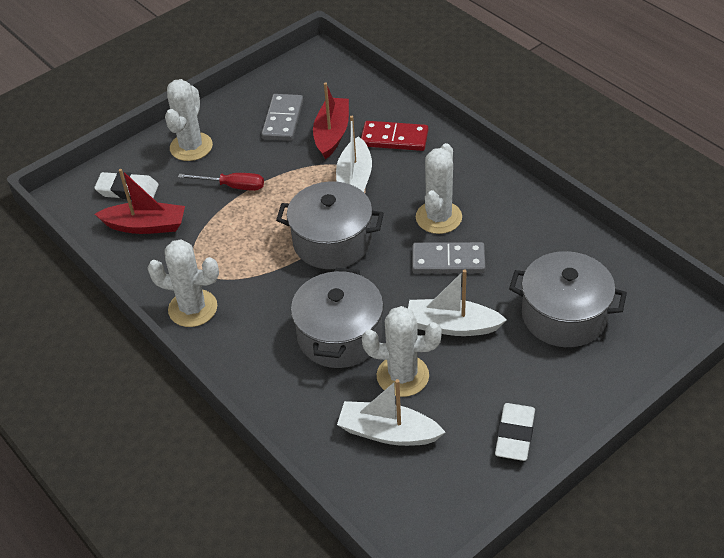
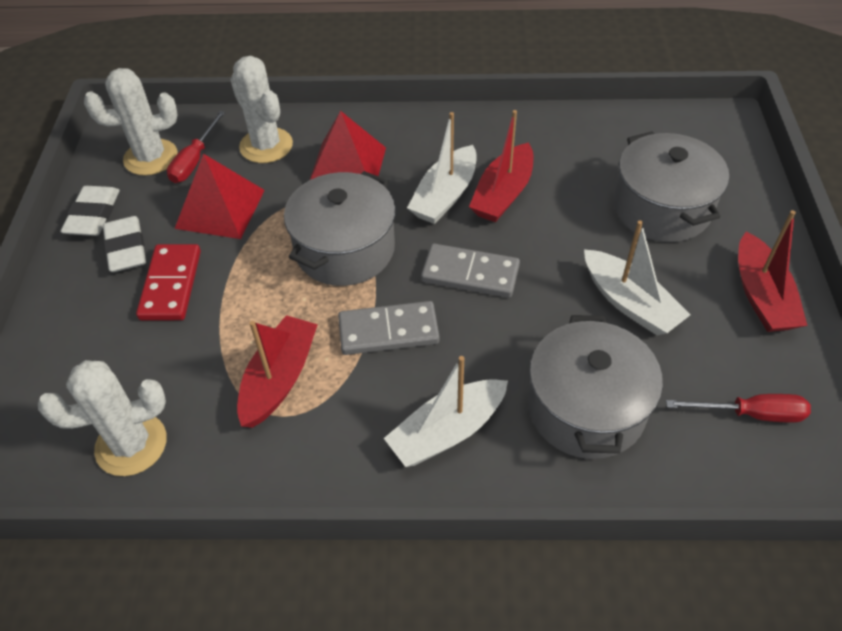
red boat: [95,169,185,234] [313,82,349,159] = 2 -> [237,315,318,428] [469,110,533,222] [738,210,808,332] = 3
red pyramid: none = 0 -> [175,154,265,239] [310,111,386,180] = 2
red screwdriver: [178,173,264,191] = 1 -> [167,111,225,183] [666,394,811,423] = 2
white cactus: [148,239,219,327] [165,79,213,161] [362,306,442,397] [416,143,462,234] = 4 -> [38,360,167,476] [84,68,178,176] [230,56,293,163] = 3

